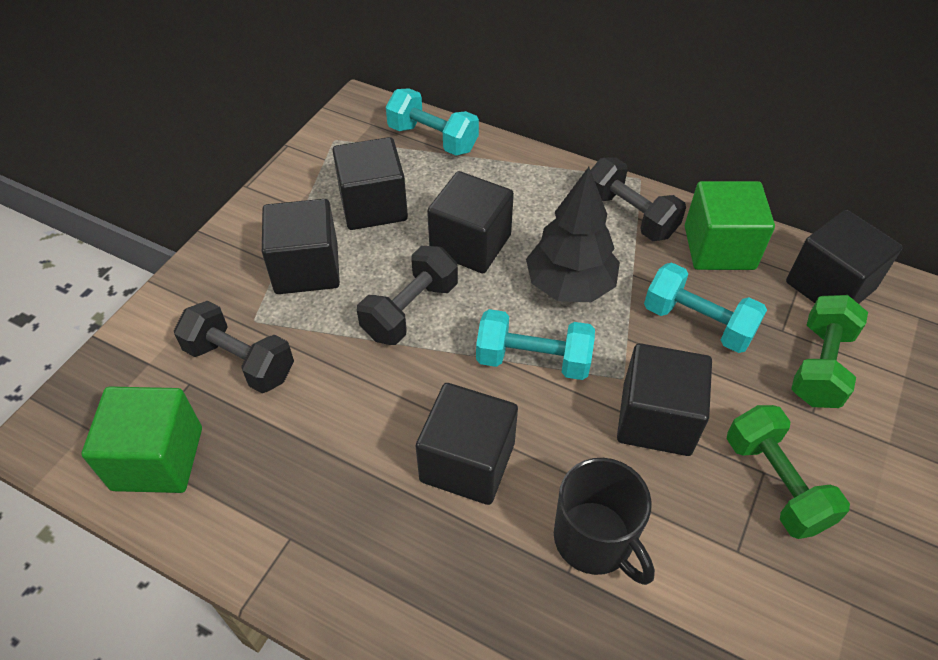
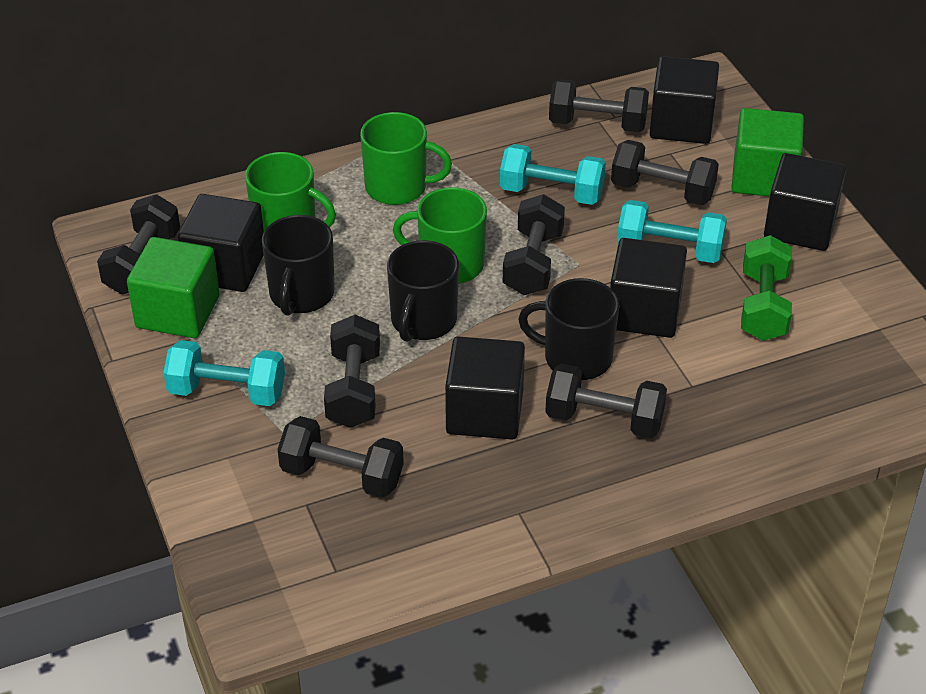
black cube: [262,199,340,294] [332,137,408,230] [416,383,518,505] [427,171,514,273] [617,343,712,456] [786,210,902,304] = 6 -> [178,194,264,292] [445,337,525,440] [610,238,687,338] [649,56,719,144] [764,153,846,251] = 5
black dumbbell: [174,301,294,393] [357,246,458,345] [591,158,686,241] = 3 -> [97,194,180,294] [278,416,404,498] [324,315,380,428] [503,194,565,295] [545,364,667,438] [549,79,649,132] [611,140,719,205] = 7
black mug: [554,458,655,585] = 1 -> [262,215,335,316] [387,240,459,342] [518,278,619,380] = 3
black tree: [526,167,620,302] = 1 -> none = 0
green dumbbell: [727,405,850,539] [791,295,868,408] = 2 -> [741,235,792,341] = 1
green mug: none = 0 -> [245,152,336,231] [360,112,452,205] [393,187,487,284] = 3

